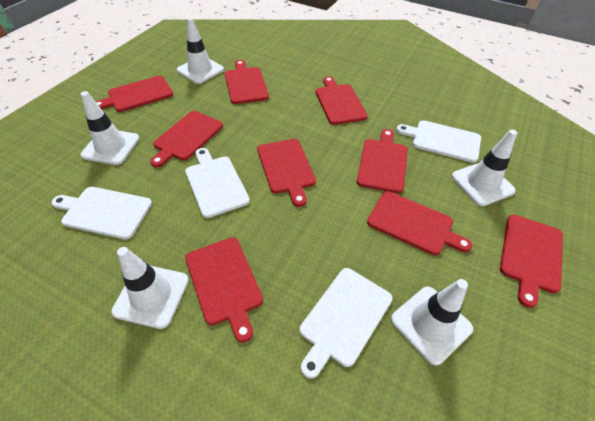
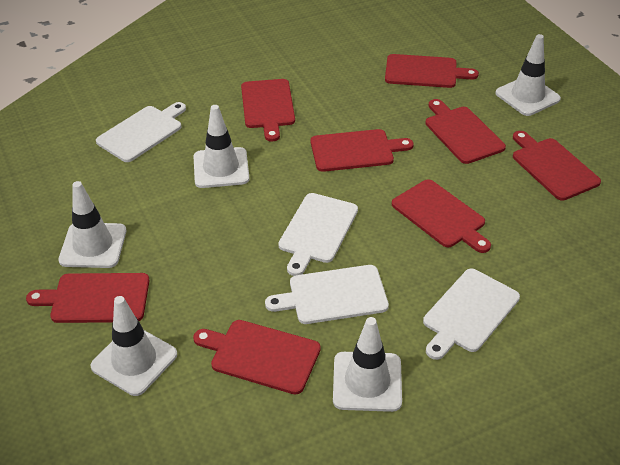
red cutting board: [95,76,173,112] [150,111,223,167] [185,237,263,342] [225,60,269,104] [257,139,316,207] [316,76,368,125] [357,129,408,193] [367,191,472,255] [500,214,563,308] = 9 -> [26,273,149,323] [193,320,321,395] [241,79,295,142] [311,129,414,172] [385,54,479,88] [392,179,491,253] [425,99,506,164] [513,131,601,201] = 8

